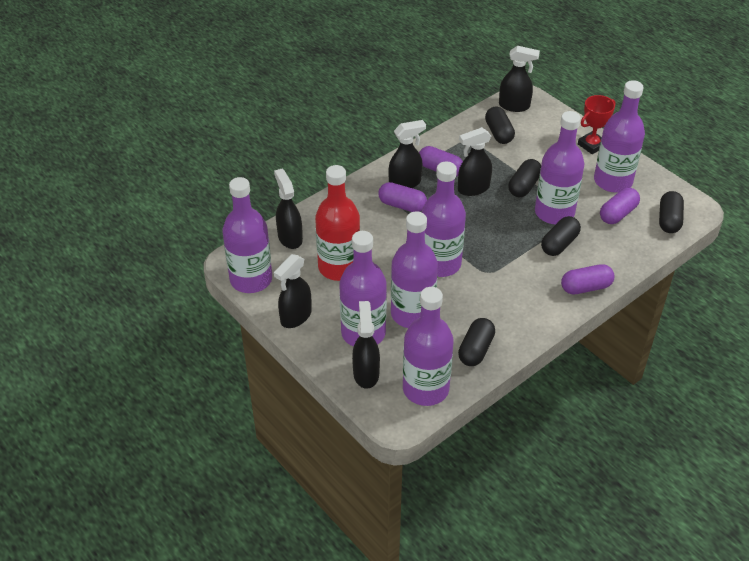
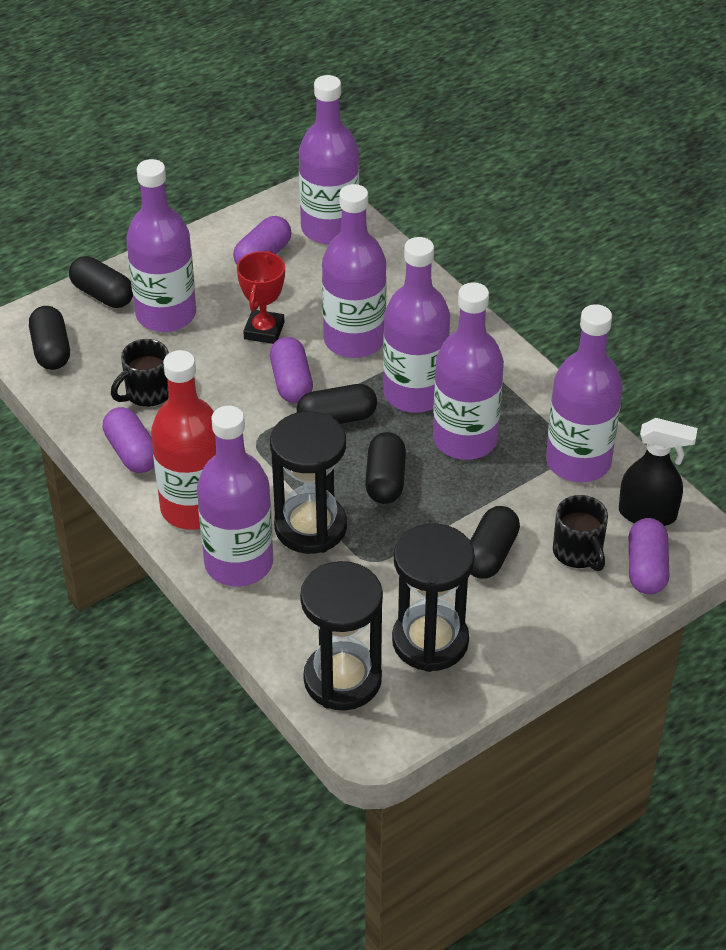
black hourglass: none = 0 -> [270,411,347,554] [300,561,383,710] [392,523,475,672] = 3
black mug: none = 0 -> [111,339,169,407] [553,495,608,571] = 2
black spray bottle: [274,169,303,249] [274,254,312,328] [352,301,380,389] [388,120,426,188] [458,127,492,196] [499,46,540,112] = 6 -> [619,418,698,526] = 1

